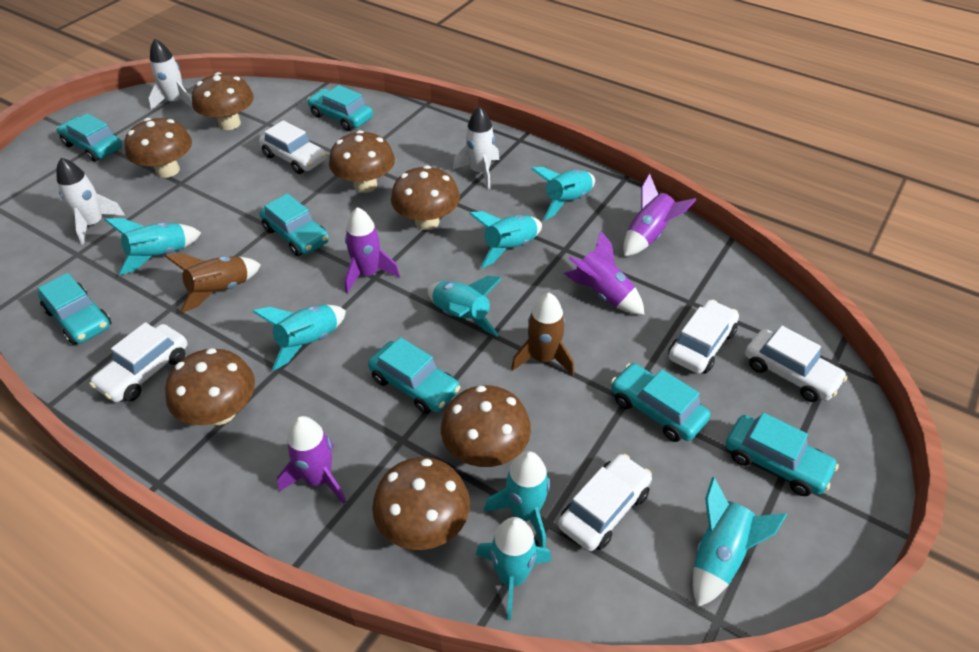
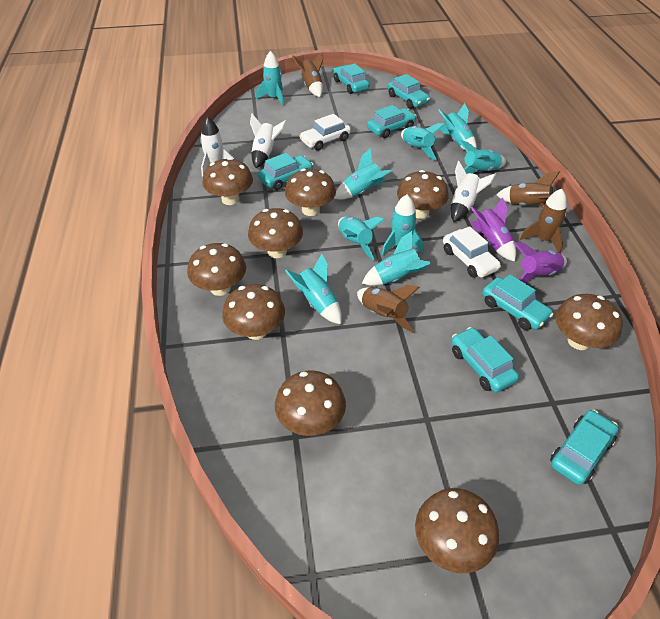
brown mushroom: [124,118,192,178] [165,348,255,425] [192,72,254,130] [329,130,395,193] [372,457,470,550] [391,165,460,230] [441,385,531,467] = 7 -> [187,243,246,296] [203,158,253,205] [222,284,285,340] [248,208,303,258] [275,370,346,436] [285,168,336,216] [397,170,449,219] [415,488,499,573] [555,294,623,350] = 9
brown rocket: [165,253,261,313] [511,293,574,376] = 2 -> [292,53,323,97] [357,285,420,333] [497,171,560,207] [520,189,567,253] = 4
purple rocket: [277,416,346,504] [345,207,400,293] [564,231,645,315] [623,174,696,256] = 4 -> [470,197,516,262] [513,242,567,284] = 2
turquoise rocket: [105,218,201,275] [252,304,346,371] [428,276,502,337] [469,211,542,268] [476,517,552,620] [484,451,550,548] [532,167,595,220] [692,477,787,607] = 8 -> [256,51,284,106] [285,253,342,324] [334,148,391,199] [338,216,385,260] [362,231,431,286] [382,194,424,255] [401,123,446,160] [438,103,477,151] [459,140,506,174] = 9
white car: [89,322,187,402] [259,120,326,174] [558,454,652,551] [668,299,739,374] [745,326,848,402] = 5 -> [299,114,351,151] [443,226,501,278] = 2

